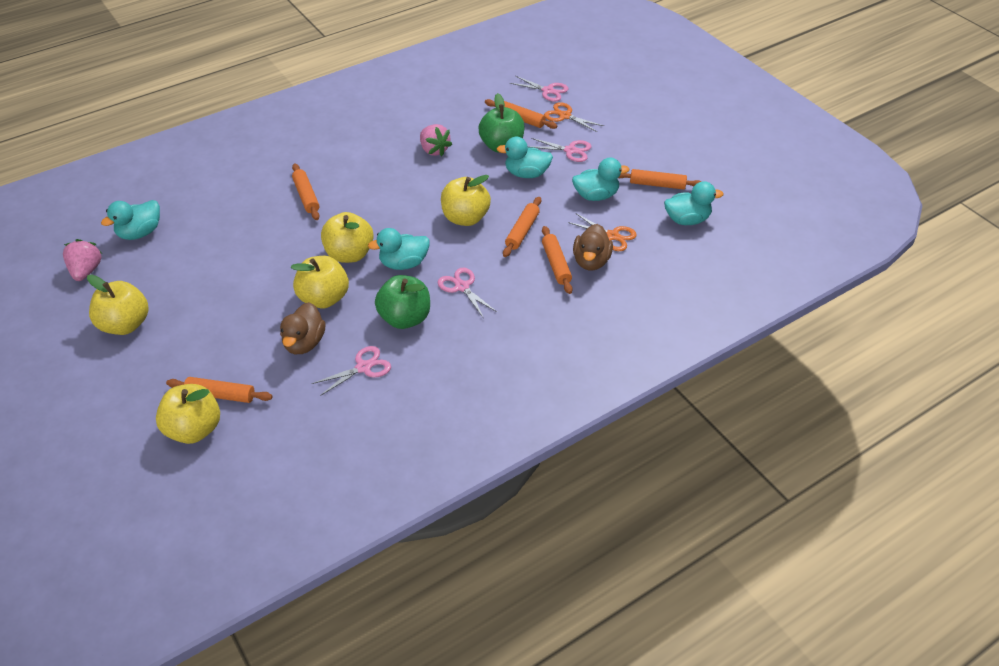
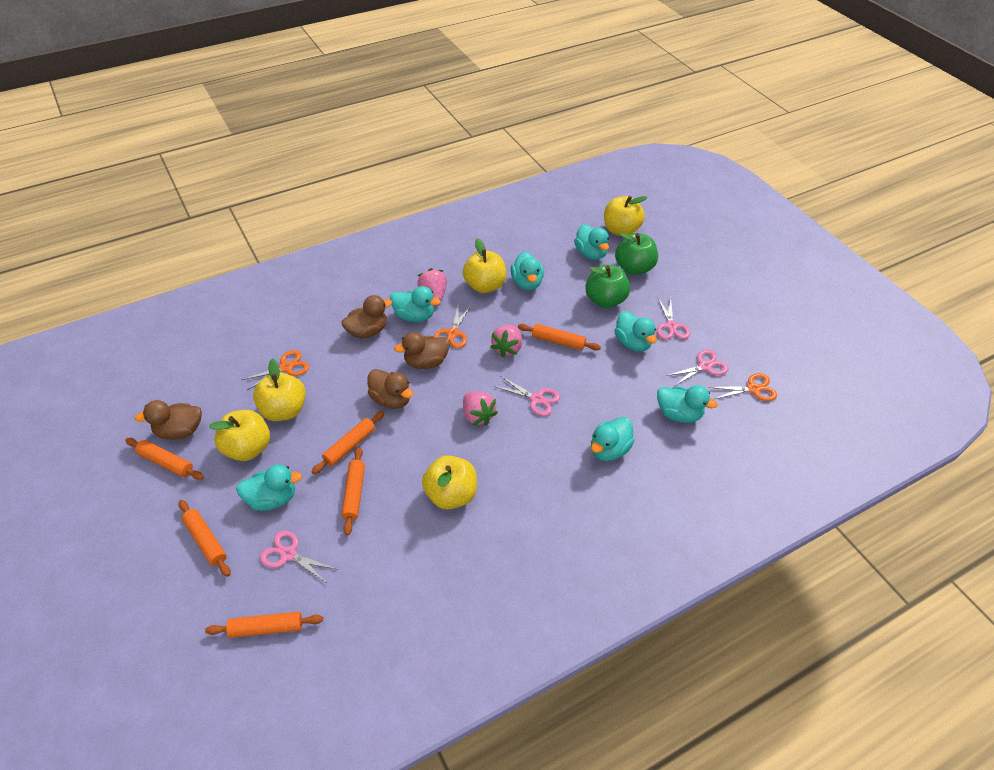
brown duck: [280,302,326,354] [573,224,613,270] = 2 -> [135,400,202,440] [341,295,392,339] [367,369,413,409] [394,332,450,369] = 4
orange scissors: [544,102,604,132] [568,213,637,251] = 2 -> [242,350,309,390] [434,306,471,348] [709,373,777,401] = 3
pink strawberry: [63,239,103,281] [420,124,452,156] = 2 -> [417,268,447,302] [463,392,498,426] [491,325,522,357] = 3
turquoise duck: [101,200,160,240] [368,228,430,270] [497,136,553,178] [572,158,629,201] [664,181,724,225] = 5 -> [236,464,302,511] [390,286,440,322] [511,251,544,290] [574,224,609,260] [591,417,635,461] [615,311,657,352] [657,385,718,423] = 7

